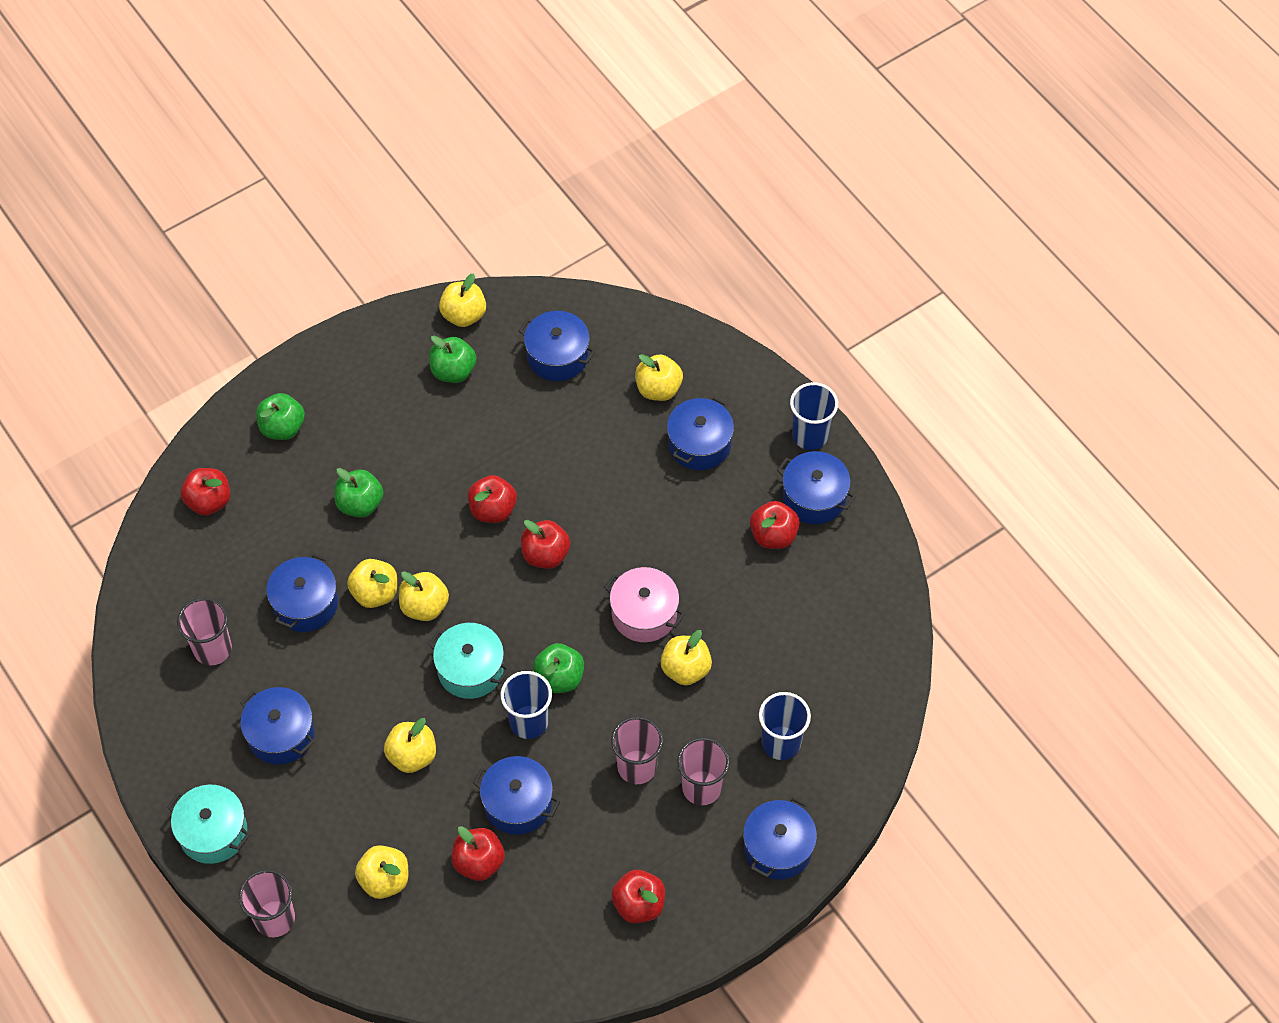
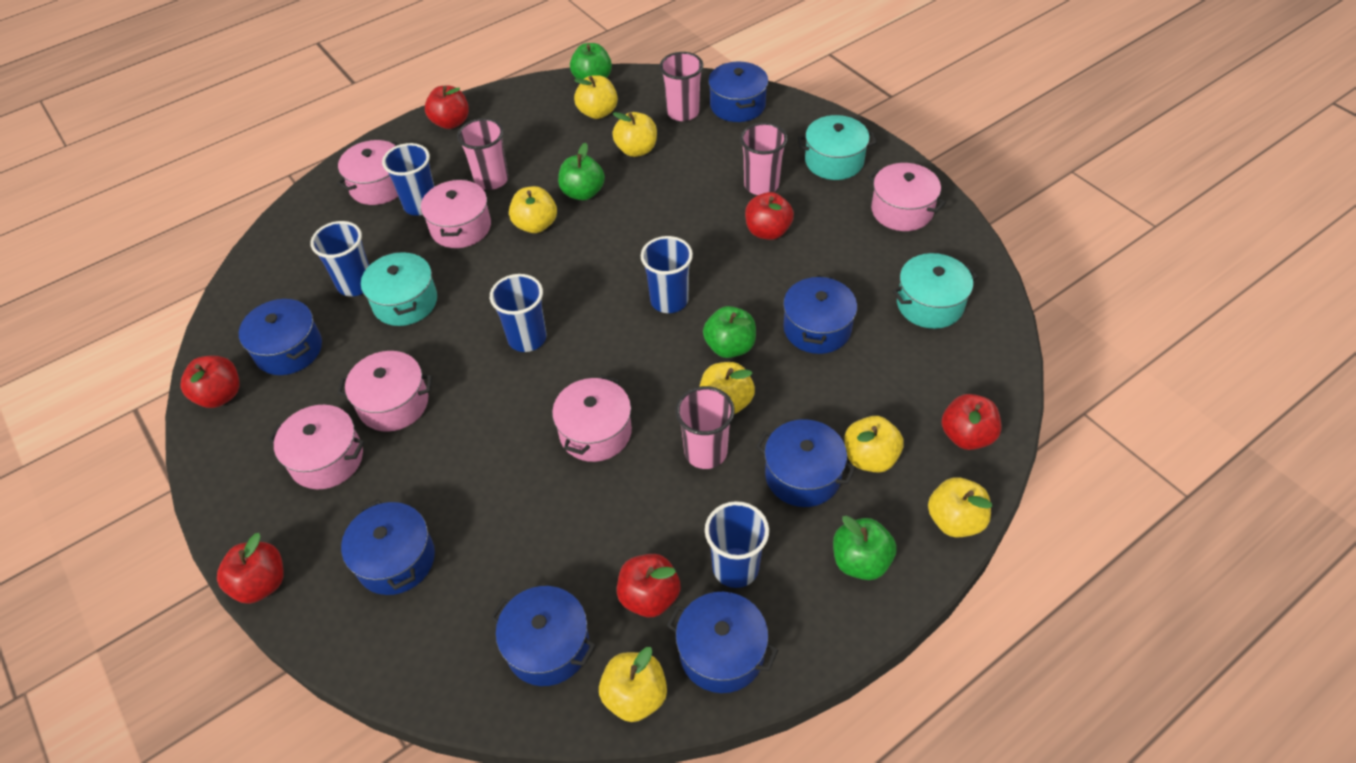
blue cup: [501,671,552,739] [759,692,811,760] [790,382,838,450] = 3 -> [311,221,369,296] [382,143,435,216] [490,274,546,352] [641,236,693,313] [705,501,769,588] = 5
pink pot: [604,567,685,642] = 1 -> [268,405,365,489] [337,140,400,205] [337,351,433,432] [421,179,491,248] [552,375,632,462] [868,163,946,231] = 6
turquoise pot: [167,785,250,864] [428,623,510,699] = 2 -> [361,251,437,326] [798,115,876,180] [892,253,978,329] = 3

